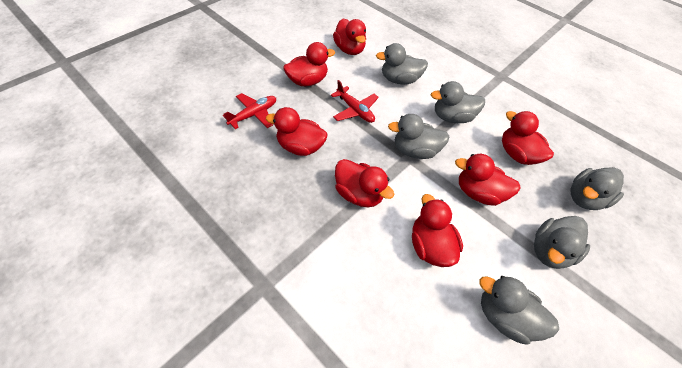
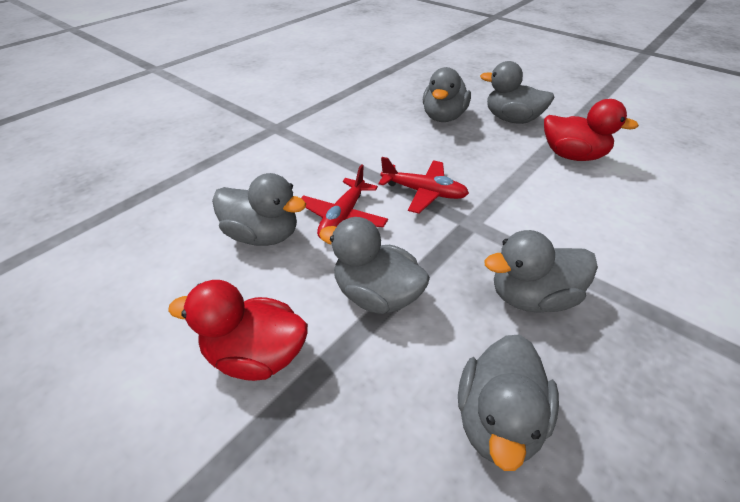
red duck: [266,107,327,156] [283,42,335,86] [333,19,366,55] [335,159,394,207] [412,194,463,267] [455,154,521,206] [502,111,554,165] = 7 -> [168,280,308,381] [544,99,639,161] = 2

